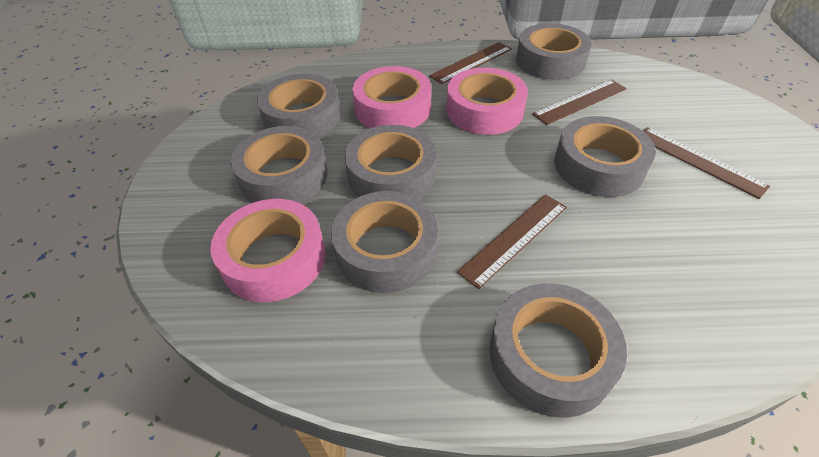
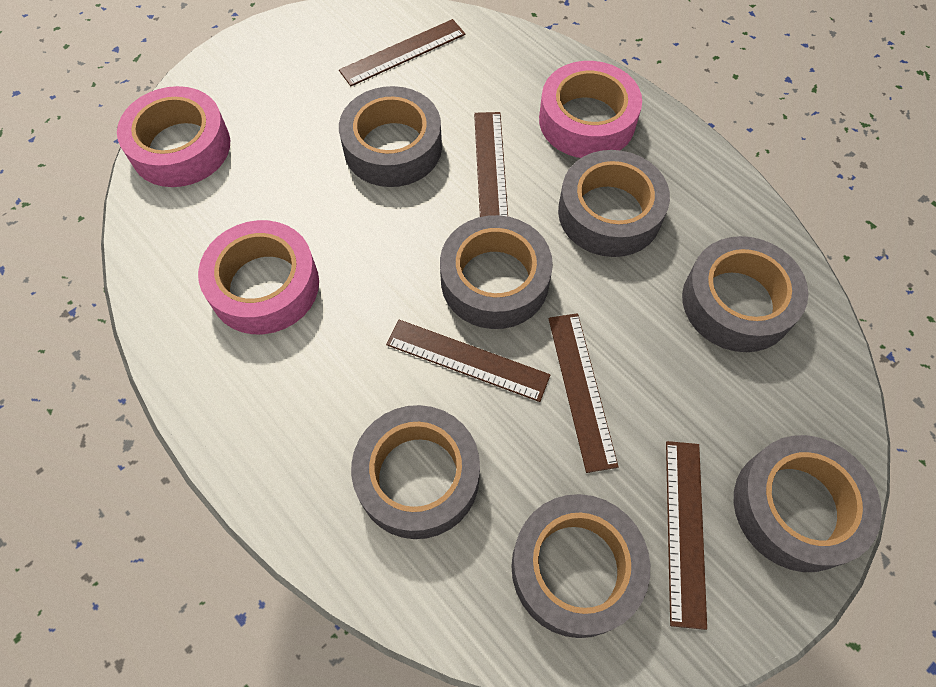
brown ruler: [429,42,512,84] [457,194,567,289] [532,79,626,125] [643,127,770,199] = 4 -> [339,19,465,86] [386,320,550,402] [474,112,508,217] [549,313,619,473] [666,441,707,630] = 5

